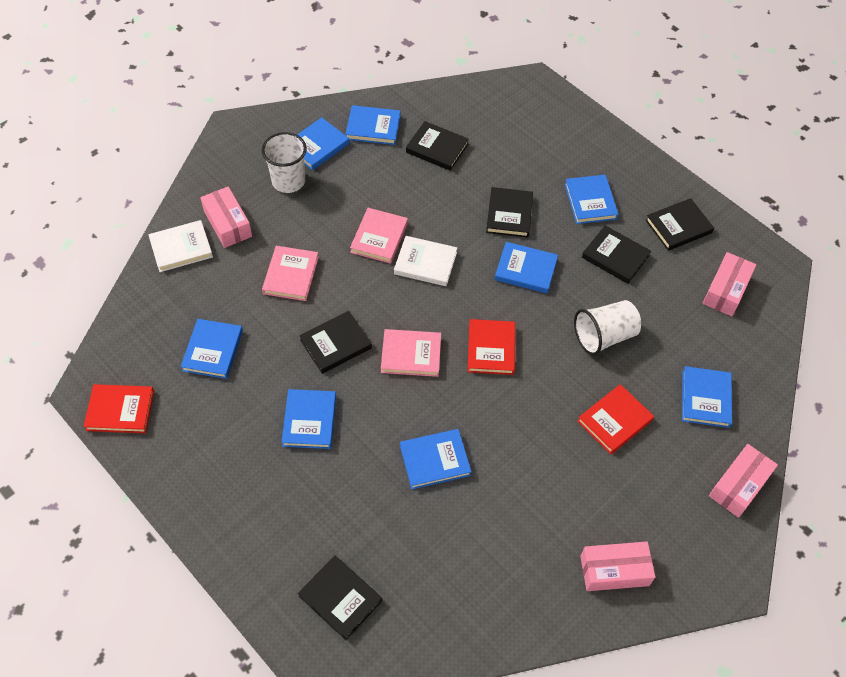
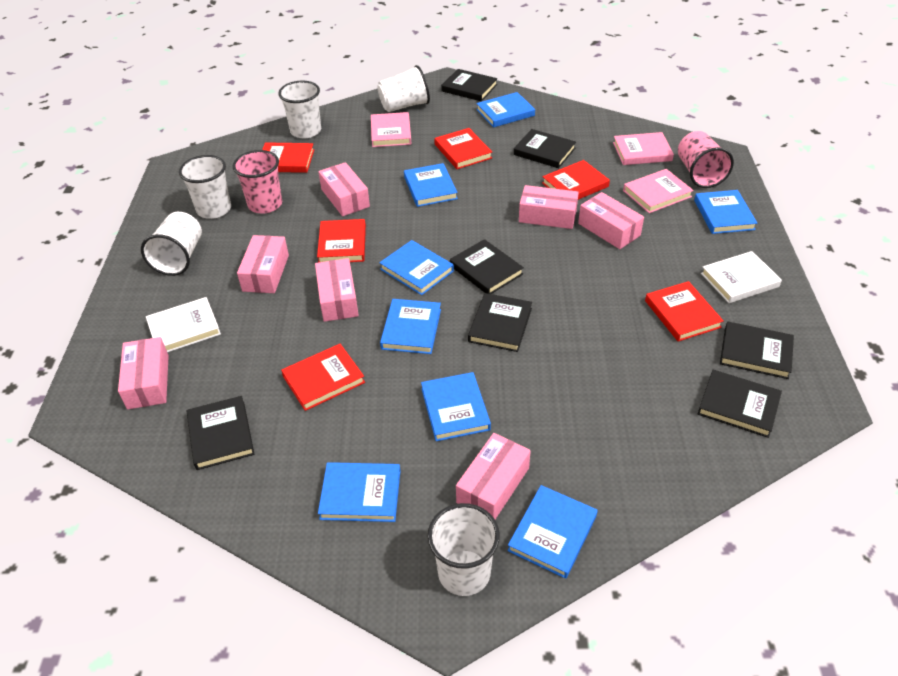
black book: [298,556,382,640] [299,311,372,374] [406,121,469,171] [486,187,533,238] [582,225,651,284] [645,198,714,251] = 6 -> [187,396,254,470] [441,69,497,101] [450,239,524,294] [468,293,532,352] [514,129,576,168] [698,370,782,438] [720,321,794,379] = 7
pink box: [200,186,252,248] [580,541,655,591] [702,252,756,316] [709,444,778,518] = 4 -> [118,337,169,409] [237,235,289,293] [315,258,359,322] [318,162,370,216] [456,433,531,519] [519,185,579,229] [578,192,644,249] = 7
pink cup: none = 0 -> [233,150,282,214] [678,131,734,188] = 2
red book: [83,384,154,433] [468,319,515,375] [577,384,654,454] = 3 -> [262,142,314,173] [281,344,365,411] [317,219,366,263] [434,128,492,169] [542,160,610,200] [645,281,724,342] = 6
white cup: [262,132,307,193] [574,300,641,355] = 2 -> [141,212,202,276] [179,155,231,219] [278,81,321,138] [377,65,430,112] [427,503,500,596] = 5

